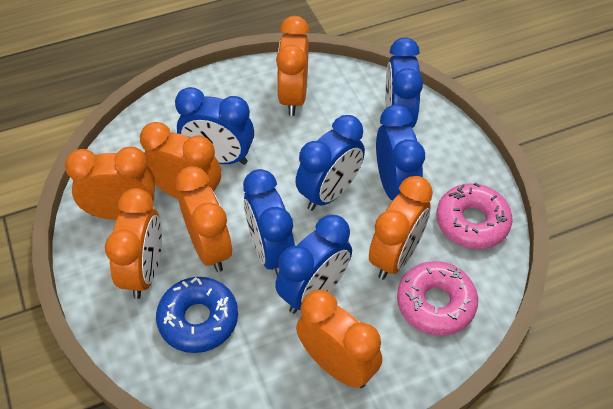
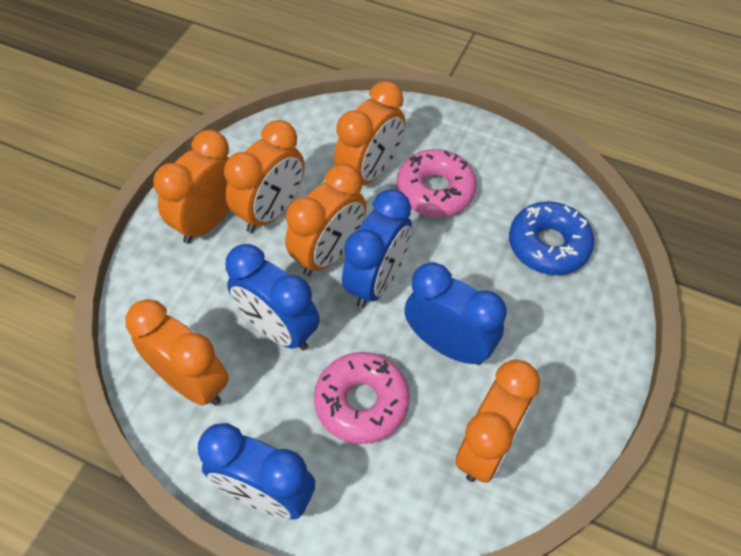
blue clock: [175,87,254,165] [243,169,295,275] [275,215,352,314] [295,115,365,211] [376,105,425,200] [385,38,423,128] = 6 -> [198,423,315,519] [225,244,320,350] [342,189,412,308] [404,262,507,365] = 4
orange clock: [65,147,155,220] [105,188,162,299] [140,122,221,199] [175,166,232,272] [276,16,309,116] [296,290,382,388] [369,176,433,279] = 7 -> [125,299,229,406] [153,130,230,244] [224,120,305,233] [285,164,366,276] [334,81,405,185] [456,359,540,483] = 6

